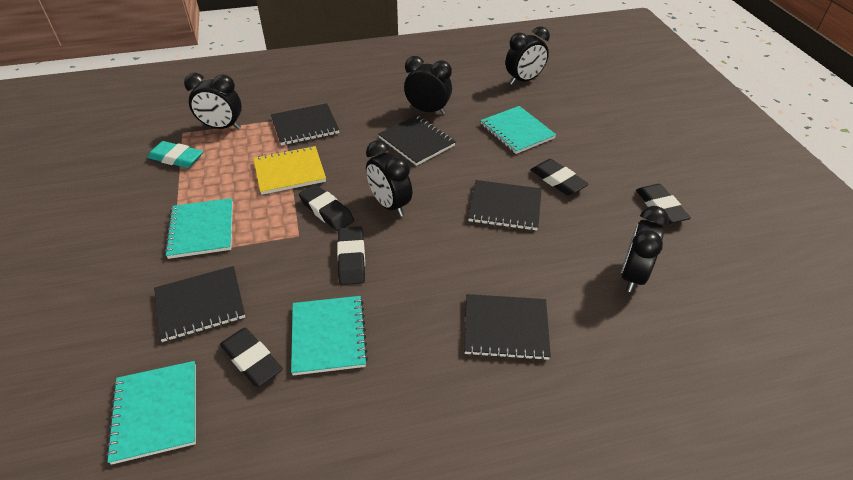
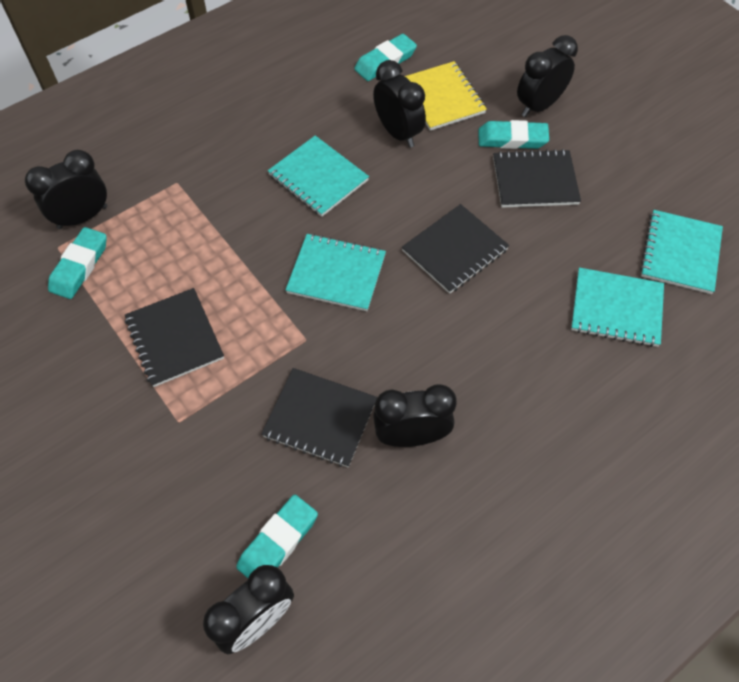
black eraser: [220,328,283,387] [299,184,354,231] [337,227,365,285] [531,159,589,196] [636,184,691,224] = 5 -> none = 0
black notebook: [154,266,245,342] [271,103,339,145] [378,115,456,166] [464,294,551,361] [468,180,542,231] = 5 -> [125,288,224,387] [261,368,377,467] [402,204,509,294] [493,149,581,208] = 4
turquoise eraser: [147,141,203,168] = 1 -> [48,227,107,299] [236,495,318,578] [354,34,417,81] [478,120,549,149] = 4

